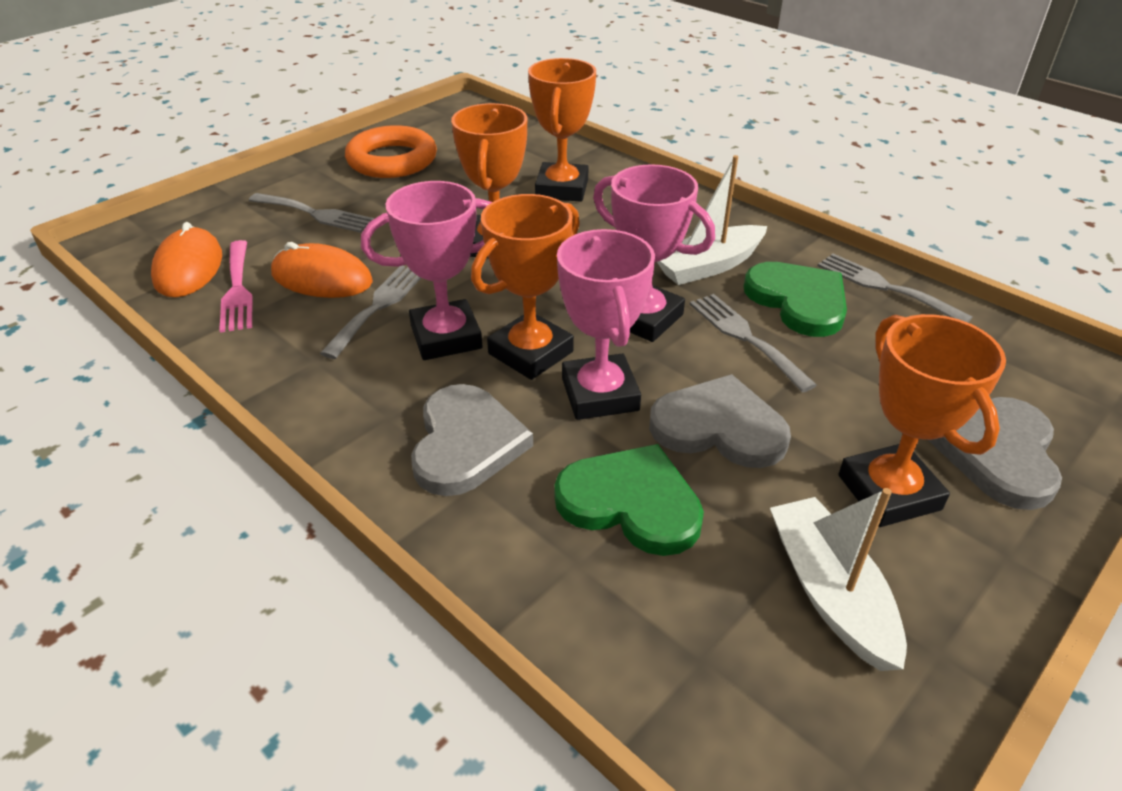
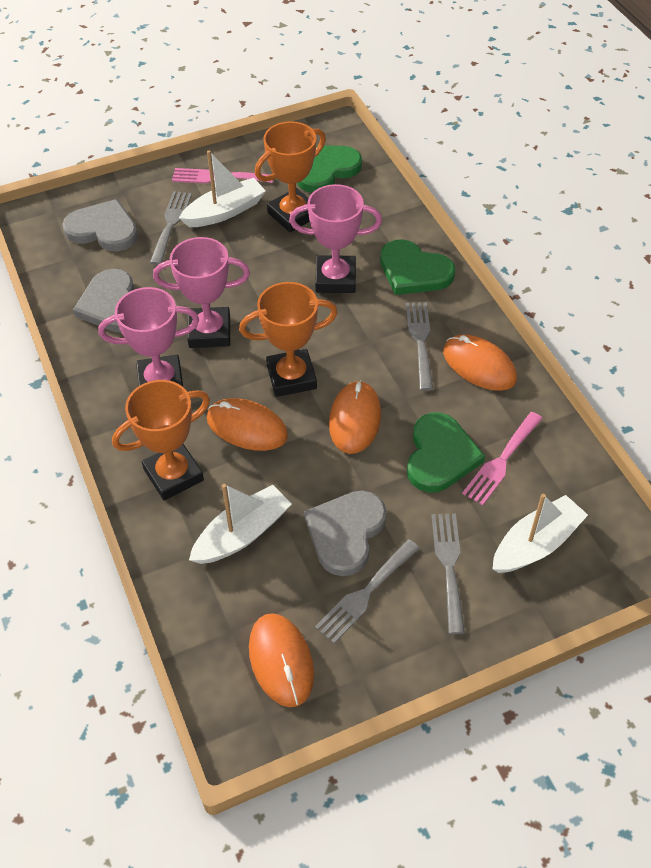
green heart: [554,444,704,556] [744,262,847,337] = 2 -> [297,145,362,193] [380,239,455,295] [407,413,485,492] = 3
orange mouse: [151,222,222,297] [271,242,373,298] = 2 -> [207,398,288,451] [249,613,314,707] [329,380,381,454] [443,335,517,391] = 4
orange ring: [345,125,437,178] = 1 -> none = 0
orange trophy: [451,103,527,258] [471,194,580,380] [528,58,596,202] [839,314,1006,527] = 4 -> [112,380,210,500] [239,282,338,397] [255,121,326,232] = 3
pink fork: [219,240,253,333] = 1 -> [172,168,273,183] [462,412,543,506] = 2
white boat: [657,155,767,285] [770,488,907,671] = 2 -> [179,150,266,227] [189,484,292,564] [492,494,588,573] = 3

